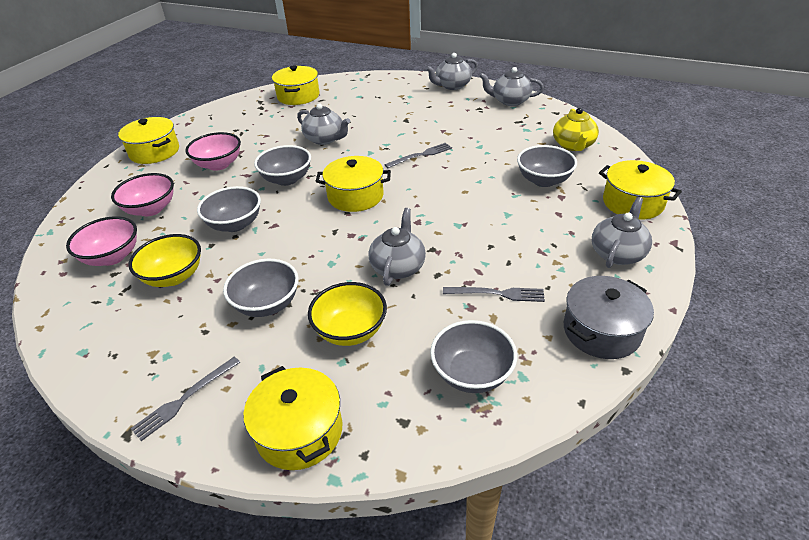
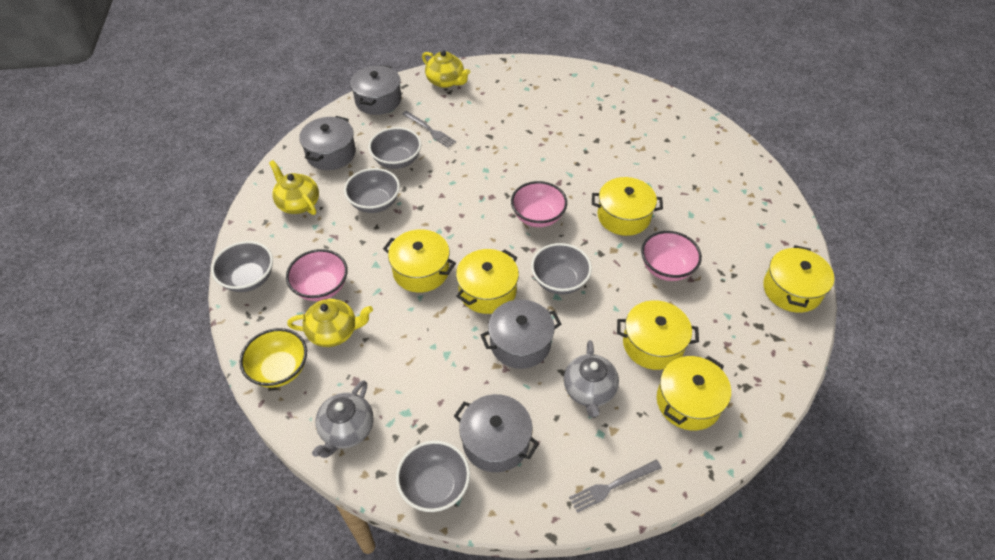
grey fork: [131,357,240,441] [385,143,452,168] [443,287,545,302] = 3 -> [402,111,456,148] [569,460,662,513] = 2
grey pot: [564,276,654,359] = 1 -> [299,116,356,170] [350,65,401,115] [454,394,539,472] [481,299,561,369] = 4
grey teapot: [297,103,350,145] [369,208,426,286] [425,53,478,90] [479,67,544,106] [592,197,652,268] = 5 -> [312,380,374,458] [564,340,619,418] = 2
yellow bowl: [128,234,201,287] [308,282,387,346] = 2 -> [239,328,307,388] = 1
yellow pot: [118,117,179,164] [243,366,342,470] [272,65,319,105] [315,156,391,212] [599,160,682,220] = 5 -> [383,229,456,293] [456,249,519,314] [592,177,663,236] [617,300,699,370] [657,356,731,431] [763,245,834,313] = 6
yellow teapot: [553,108,599,151] = 1 -> [269,160,319,215] [287,299,373,347] [422,50,470,88] = 3

